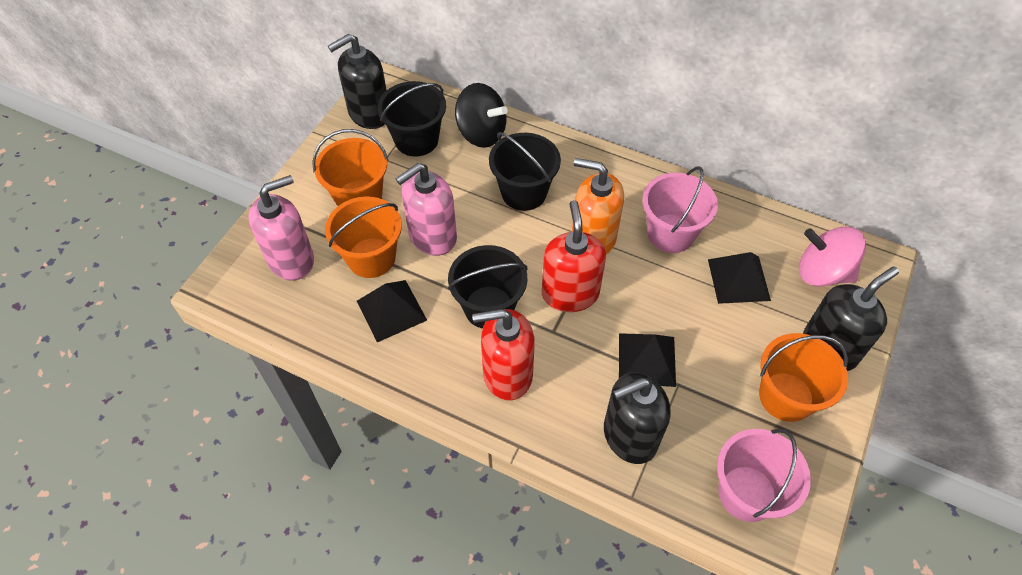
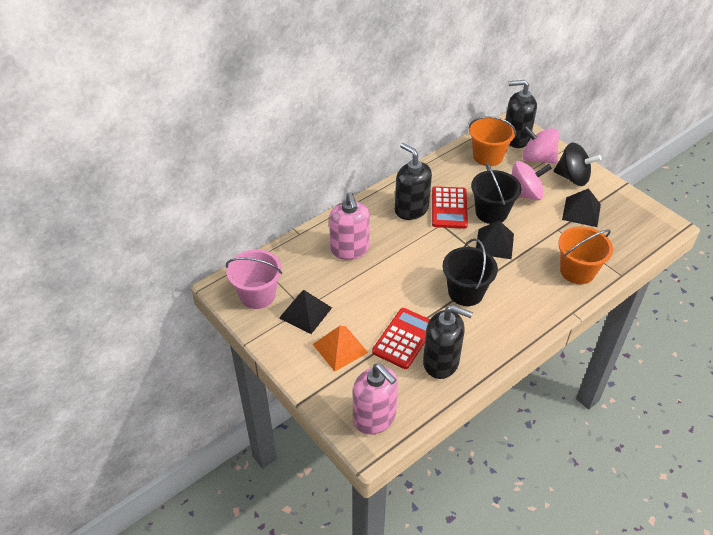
black bucket: [377,81,446,157] [448,245,527,329] [489,132,561,211] = 3 -> [442,239,498,306] [471,163,521,224] = 2
orange bucket: [312,129,388,206] [325,196,402,278] [759,333,848,422] = 3 -> [468,116,516,166] [558,226,613,284] = 2
orange pyramid: none = 0 -> [313,326,368,372] = 1
orange soap dispenser: [572,158,624,255] = 1 -> none = 0
pink bucket: [642,166,718,253] [717,429,811,522] = 2 -> [226,249,282,309] = 1
pink spinning top: [799,227,866,287] = 1 -> [511,161,552,200] [523,126,559,164] = 2
red calculator: none = 0 -> [372,308,430,369] [432,186,468,229] = 2
red soap dispenser: [472,309,535,401] [542,200,606,312] = 2 -> none = 0

